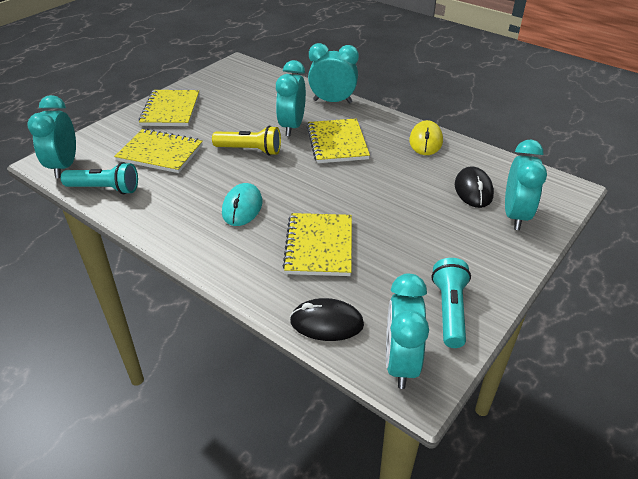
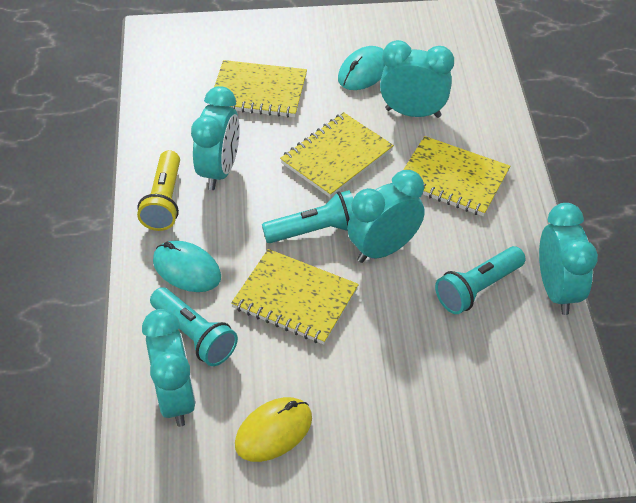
black mouse: [290,298,364,341] [455,166,494,208] = 2 -> none = 0
turquoise flashlight: [61,162,138,194] [431,258,471,348] = 2 -> [150,287,238,366] [262,190,353,243] [435,246,526,314] = 3
turquoise mouse: [222,183,262,226] = 1 -> [153,240,221,292] [338,46,385,90] = 2

